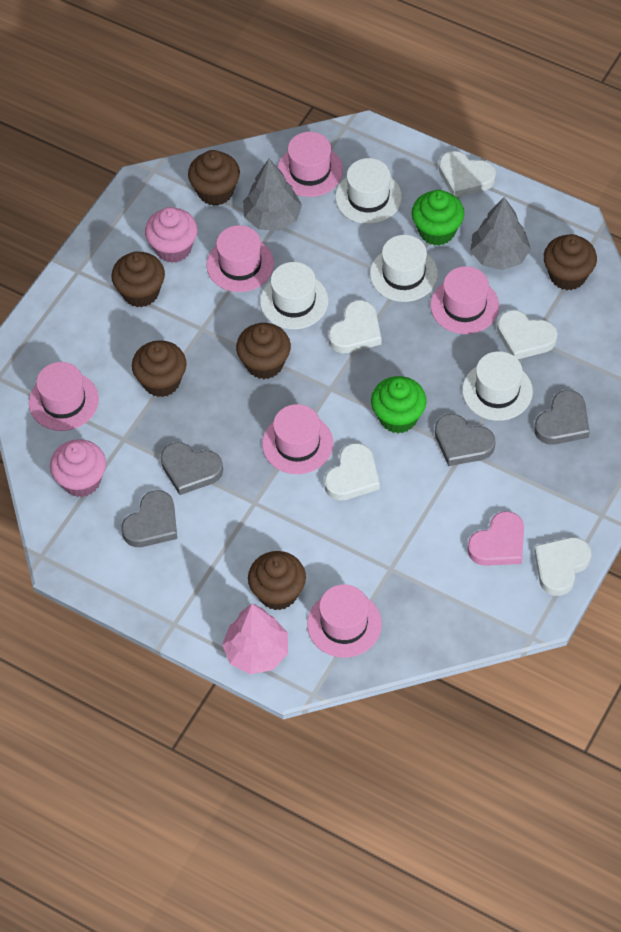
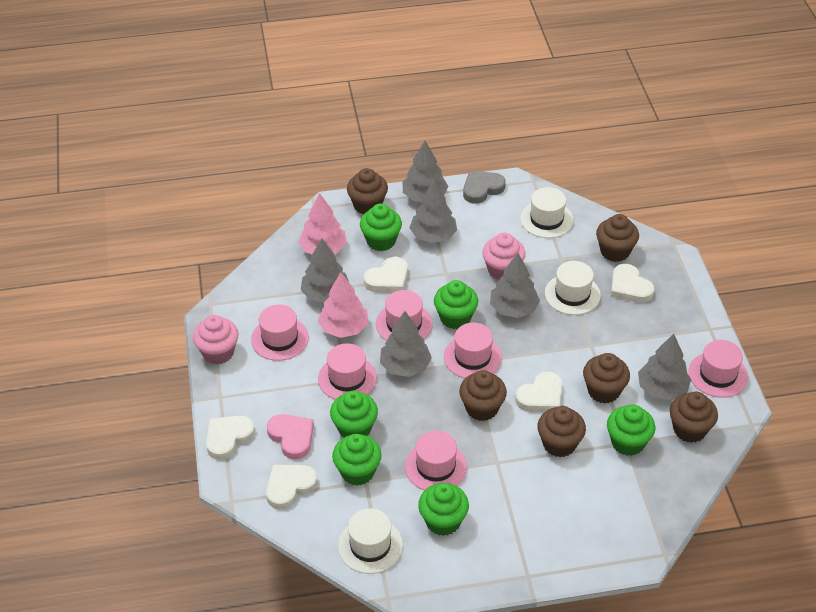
green cupcake: [371,376,426,433] [412,190,464,246] = 2 -> [330,391,378,437] [332,434,382,486] [360,204,402,251] [418,483,469,536] [434,280,478,329] [607,404,655,456] = 6
grey heart: [121,490,177,547] [161,442,223,495] [435,414,495,466] [535,390,590,445] = 4 -> [463,171,506,204] = 1
grey tree: [243,159,302,231] [470,197,531,270] = 2 -> [301,238,349,302] [380,311,432,377] [403,141,448,202] [409,180,457,243] [490,253,540,318] [638,334,691,400] = 6
pink tree: [222,604,288,674] = 1 -> [299,193,347,254] [318,272,368,338] = 2
white hat: [260,262,328,329] [335,158,402,224] [370,235,438,302] [462,351,533,421] = 4 -> [338,508,403,574] [520,187,574,238] [545,261,601,315] = 3

